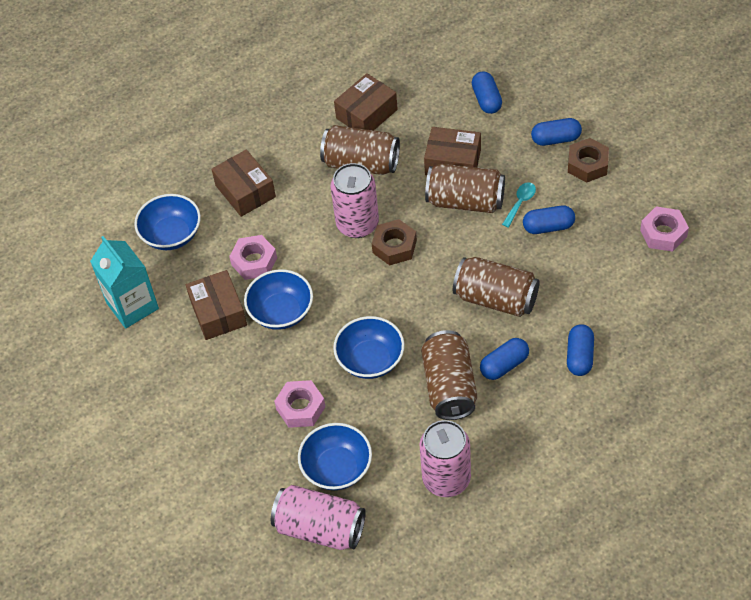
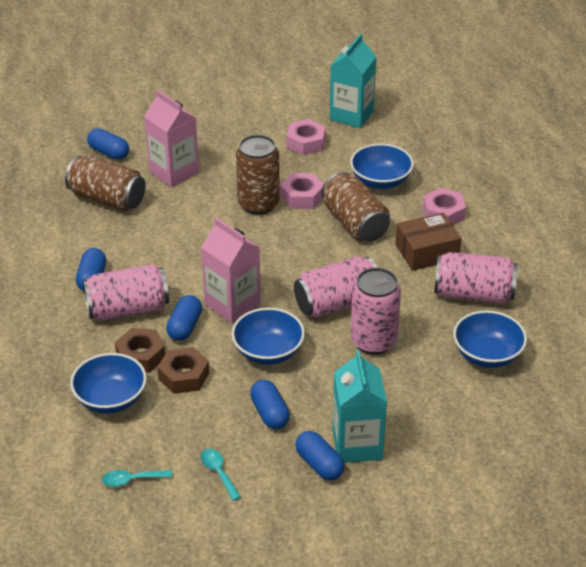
brown box: [186,270,247,340] [211,149,276,217] [334,73,398,131] [424,127,481,175] = 4 -> [395,212,462,271] = 1
brown can: [320,125,400,175] [421,330,477,420] [425,164,505,213] [453,257,540,317] = 4 -> [65,155,146,211] [236,135,280,215] [322,172,390,242] = 3
pink can: [271,485,366,550] [331,163,379,238] [420,420,471,497] = 3 -> [83,264,169,320] [294,257,378,318] [351,268,401,355] [434,252,518,304] = 4
pink carton: none = 0 -> [144,90,199,187] [201,218,261,323] = 2
turquoise carton: [90,236,159,329] = 1 -> [329,34,377,128] [333,350,387,463] = 2
turquoise spoon: [502,182,536,228] = 1 -> [102,470,172,487] [201,449,241,501] = 2

